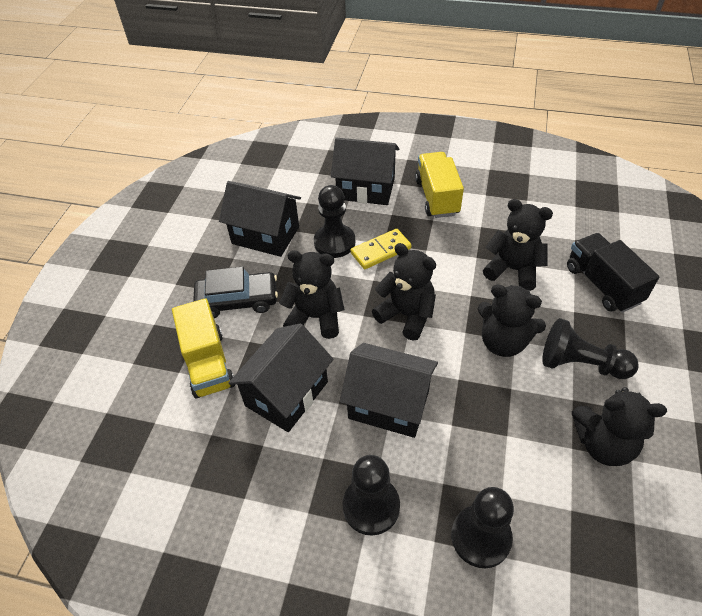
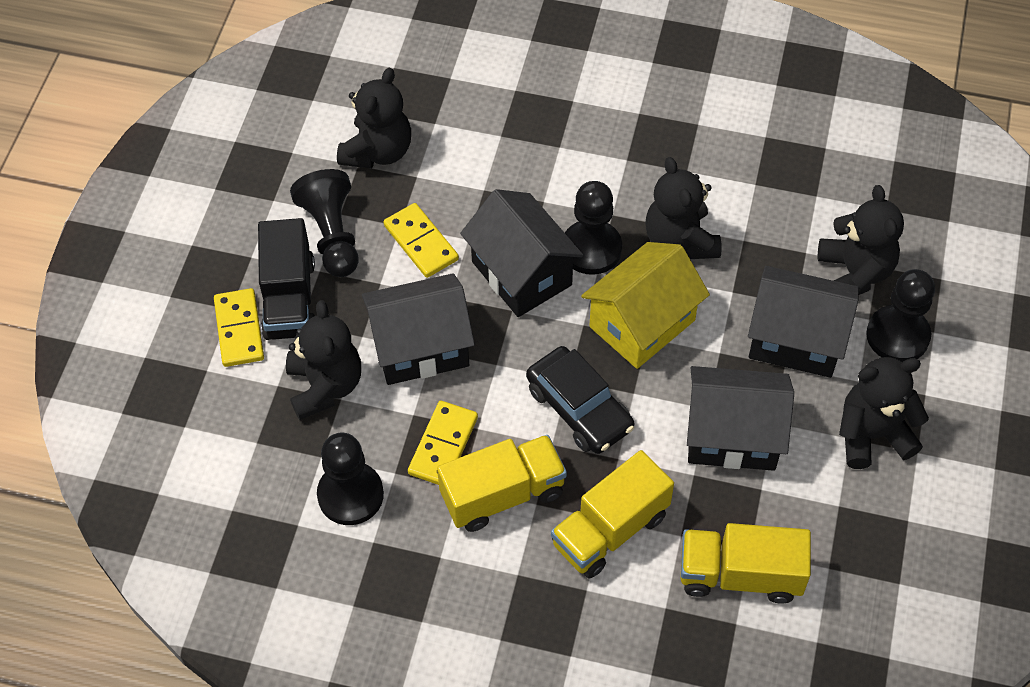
yellow domino: [351,229,411,269] = 1 -> [214,288,264,367] [384,203,459,278] [408,401,478,485] = 3
yellow house: none = 0 -> [581,242,710,369] = 1
yellow truck: [172,298,235,399] [415,152,464,218] = 2 -> [437,435,567,532] [551,450,674,578] [681,523,811,604] = 3

